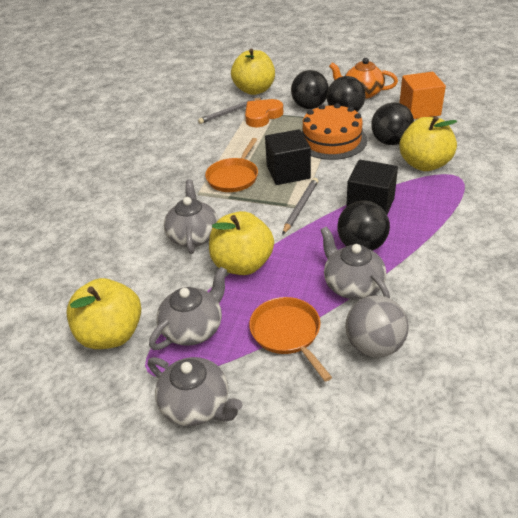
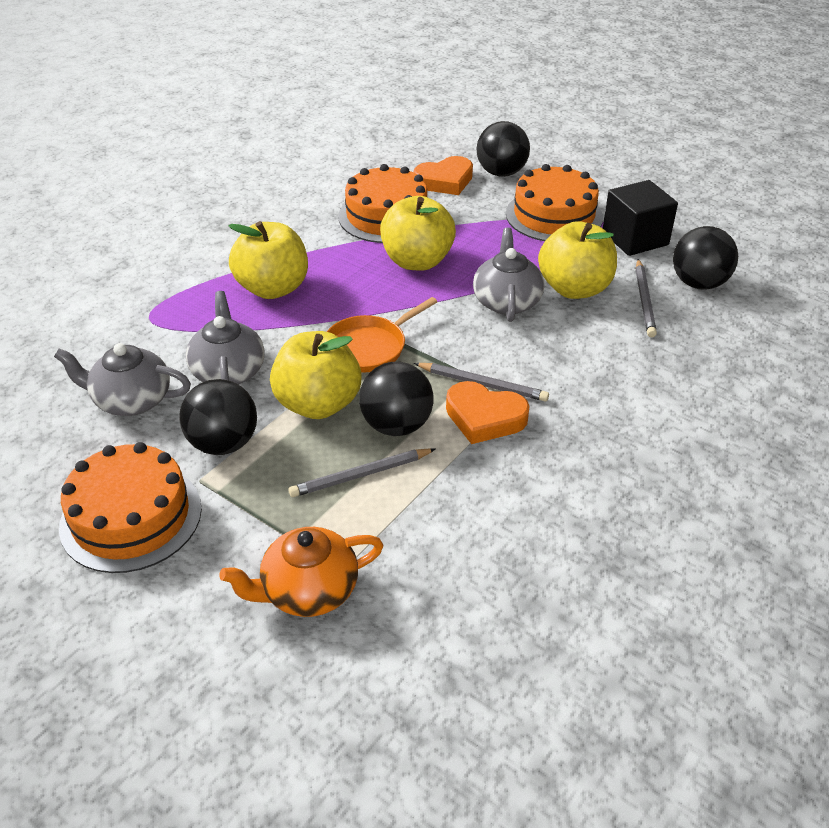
black cube: [265,129,311,185] [346,160,398,215] = 2 -> [603,180,678,256] = 1
grey ball: [345,295,409,358] = 1 -> none = 0
grey pencil: [198,98,262,124] [282,178,318,235] = 2 -> [288,448,435,497] [414,363,549,401] [636,259,657,338] = 3
grey teapot: [148,357,243,426] [149,267,227,350] [164,179,218,254] [321,226,390,299] = 4 -> [54,343,191,416] [186,291,265,385] [473,228,544,322] = 3
orange cake: [301,103,367,160] = 1 -> [59,442,202,573] [338,164,427,243] [506,164,603,241] = 3
orange cube: [399,72,446,119] = 1 -> none = 0
orange heart: [245,99,283,127] = 1 -> [414,156,473,195] [446,381,530,444] = 2
orange pan: [205,138,258,192] [249,297,332,382] = 2 -> [327,297,437,373] = 1

